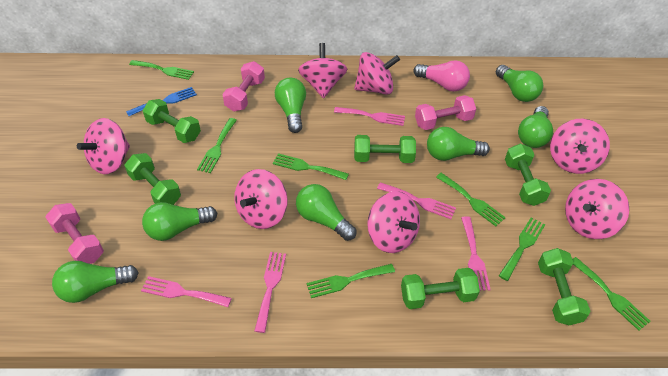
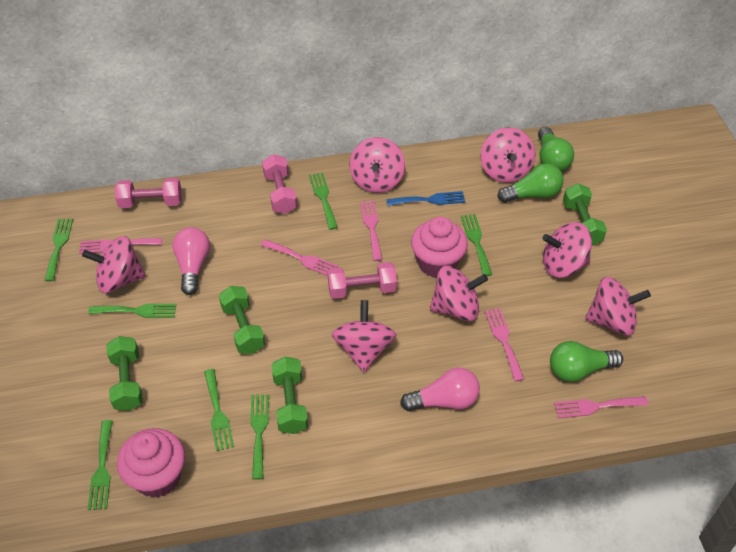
green dumbbell: [124,153,181,205] [143,99,201,143] [354,135,416,163] [401,268,480,309] [505,144,551,206] [538,248,590,325] = 6 -> [106,336,143,411] [219,286,265,354] [272,357,308,434] [563,183,607,246] = 4
green light bulb: [52,261,139,303] [142,202,217,241] [275,78,306,133] [296,184,356,241] [427,127,490,161] [496,65,543,102] [518,106,553,148] = 7 -> [498,163,563,203] [538,127,574,171] [550,341,623,382] = 3
pink cupcake: none = 0 -> [117,428,185,498] [411,217,468,278] = 2
pink light bulb: [413,60,470,92] = 1 -> [172,227,210,295] [400,368,480,411] = 2

